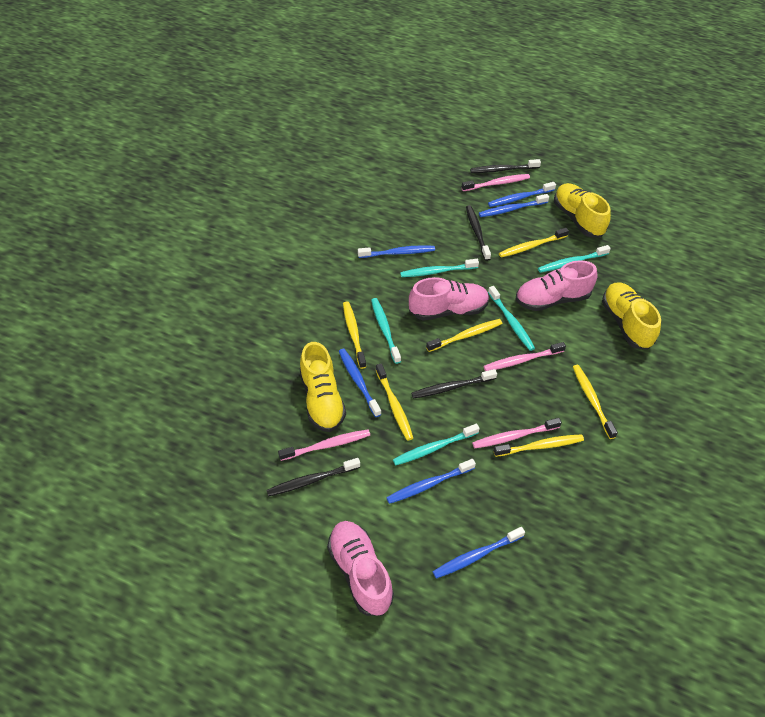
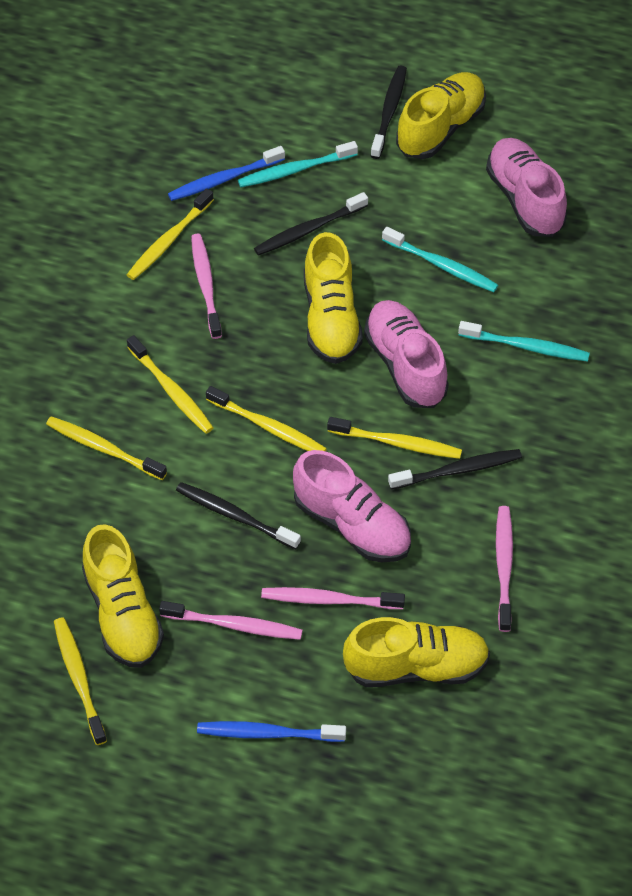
blue toothbrush: [339,349,381,417] [358,245,435,258] [386,459,476,504] [432,527,525,579] [479,194,549,217] [488,182,556,207] = 6 -> [168,146,285,201] [197,721,346,742] = 2
turquoise toothbrush: [371,298,401,364] [393,424,480,466] [400,259,479,277] [488,286,535,351] [538,245,611,273] = 5 -> [238,141,358,187] [382,227,498,292] [458,321,590,362] = 3
yellow shoe: [299,342,346,432] [554,183,611,237] [602,283,661,350] = 3 -> [82,524,164,668] [304,232,363,364] [343,617,490,687] [396,72,486,159] = 4

